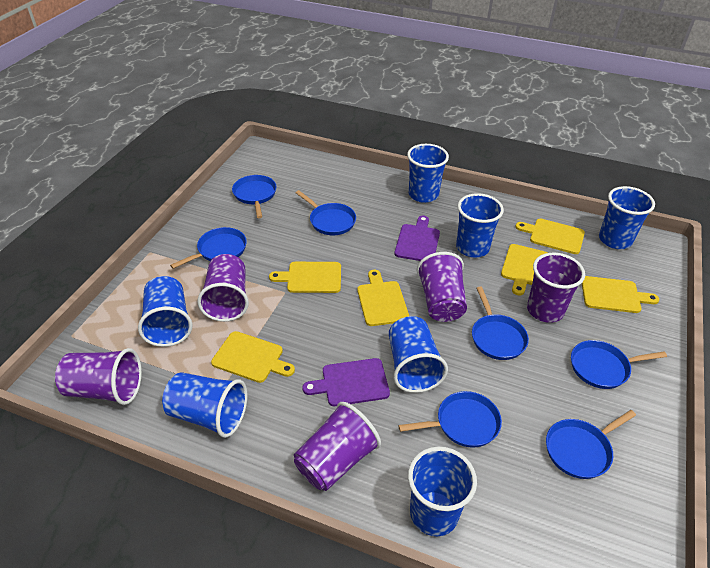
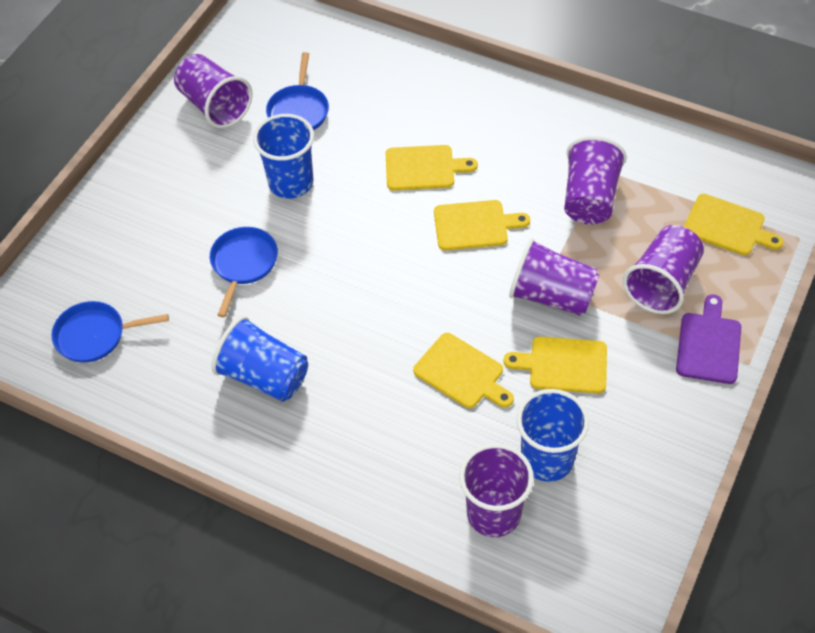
blue cup: [138,276,193,347] [162,372,247,438] [389,316,448,393] [407,144,449,203] [408,447,477,536] [456,193,504,257] [599,186,655,249] = 7 -> [212,316,308,402] [253,114,314,199] [517,389,589,482] = 3
blue pan: [170,227,247,269] [232,175,277,218] [296,190,356,235] [398,391,502,448] [472,287,529,360] [546,410,636,479] [571,340,667,389] = 7 -> [51,301,169,363] [210,227,278,317] [266,52,329,130] = 3
purple cutting board: [302,358,390,406] [394,215,440,261] = 2 -> [676,294,741,384] = 1
yellow cutting board: [211,331,295,383] [269,262,341,293] [357,270,409,326] [501,244,547,296] [515,219,585,254] [582,276,659,313] = 6 -> [386,145,478,190] [413,333,514,408] [434,200,530,250] [504,337,607,394] [684,194,784,255] = 5

